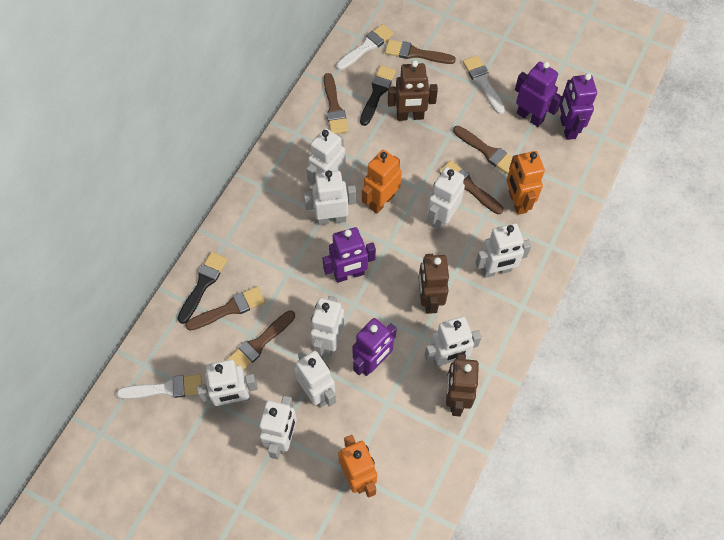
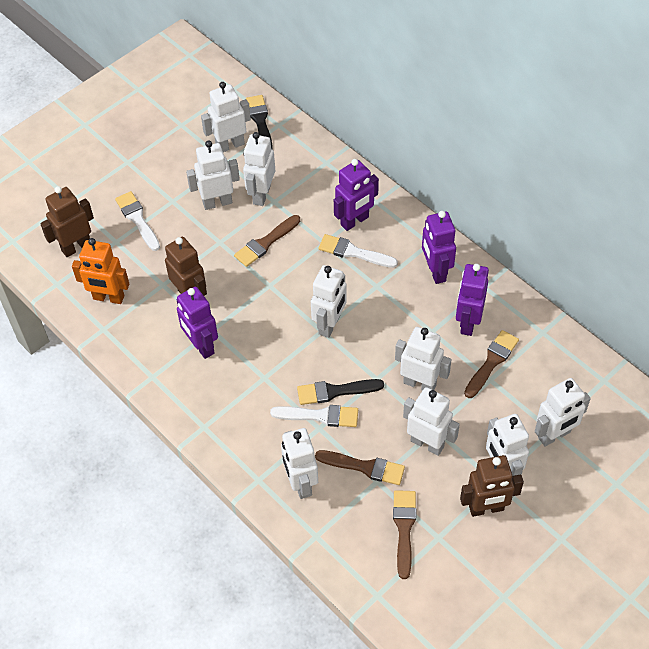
brown brush: [185,286,265,331] [226,310,295,370] [324,73,348,134] [385,40,456,64] [439,160,504,214] [453,126,512,174] = 6 -> [234,215,300,267] [315,450,405,485] [393,490,416,579] [464,330,519,398] = 4
orange robot: [338,435,377,498] [362,150,402,214] [507,151,545,215] = 3 -> [72,238,129,304] = 1

